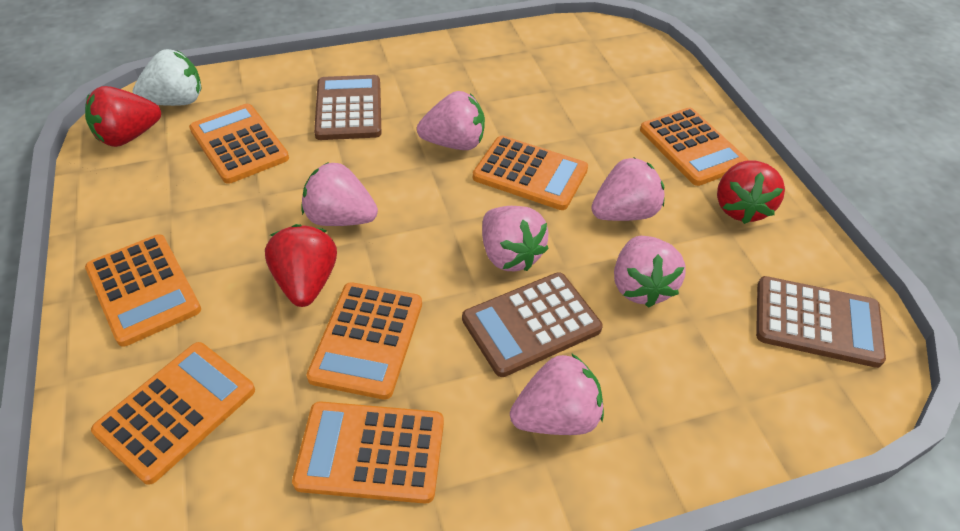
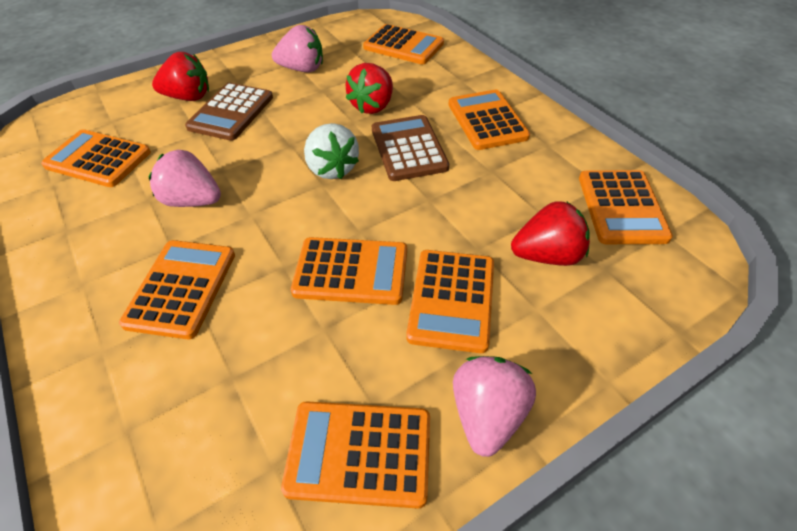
brown calculator: [314,75,381,140] [462,272,603,377] [756,276,886,368] = 3 -> [185,83,273,141] [372,115,449,181] = 2
orange calculator: [85,234,201,347] [91,342,255,485] [189,104,289,184] [292,401,444,504] [306,282,422,400] [473,136,588,210] [640,107,749,186] = 7 -> [41,129,151,187] [119,240,235,339] [281,401,430,509] [291,237,407,305] [363,24,444,64] [406,250,494,353] [449,90,530,150] [579,170,673,244] = 8
pink strawberry: [301,162,378,226] [417,91,485,150] [482,206,549,271] [510,353,604,435] [591,157,664,221] [614,236,686,308] = 6 -> [149,150,221,207] [272,25,323,72] [453,356,536,457] = 3

